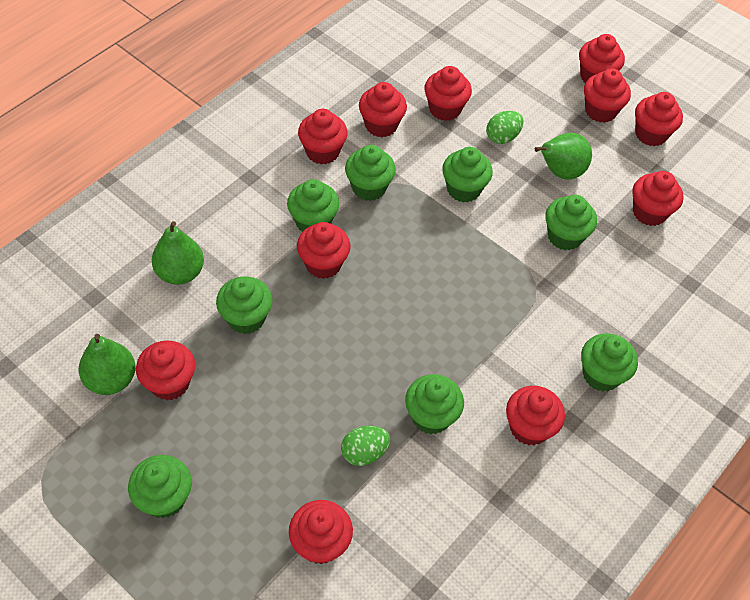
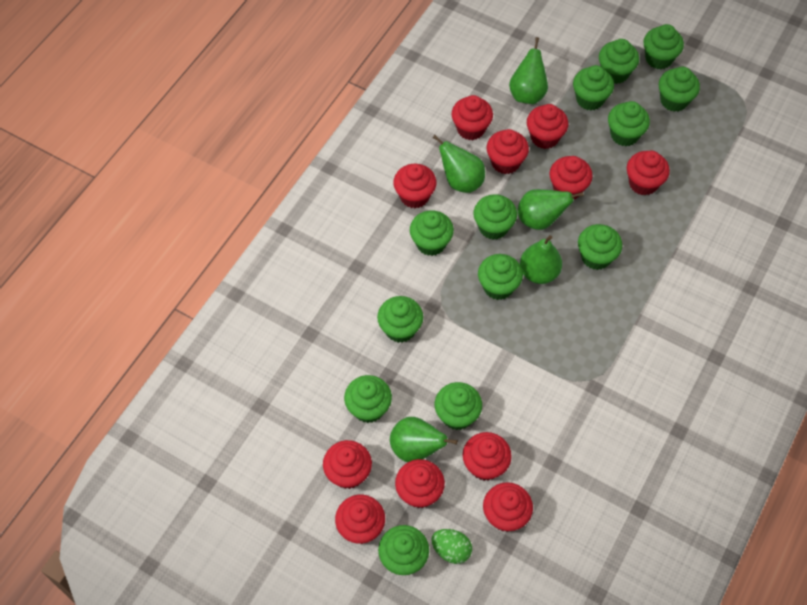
green cupcake: [128,455,192,518] [216,277,272,334] [287,179,339,232] [345,145,396,201] [405,374,464,434] [442,147,493,203] [546,195,597,251] [581,333,638,391] = 8 -> [344,375,392,423] [377,296,423,343] [378,525,429,575] [410,210,454,256] [435,382,482,430] [473,194,517,240] [478,254,523,300] [573,65,614,110] [578,224,622,270] [599,39,639,84] [608,101,650,146] [643,24,684,69] [659,67,700,112] = 13
green egg: [341,426,391,466] [486,111,524,144] = 2 -> [431,529,472,564] = 1
green pear: [79,334,136,395] [152,221,204,285] [535,133,592,180] = 3 -> [390,417,458,462] [433,135,485,193] [509,37,548,104] [518,189,584,230] [520,235,562,284] = 5

